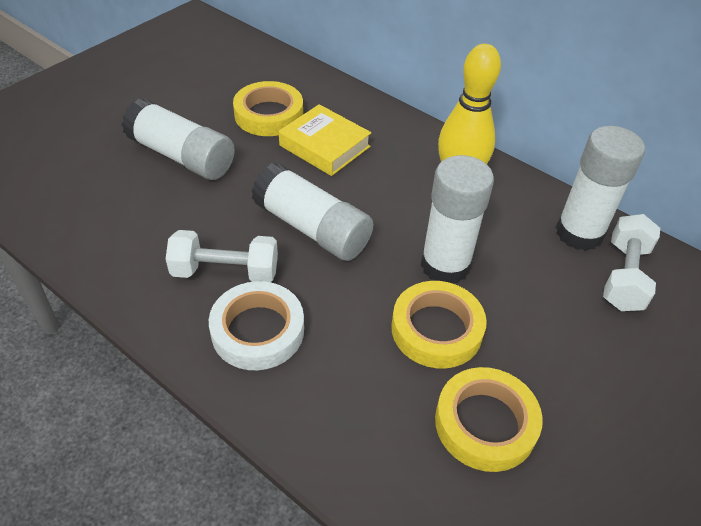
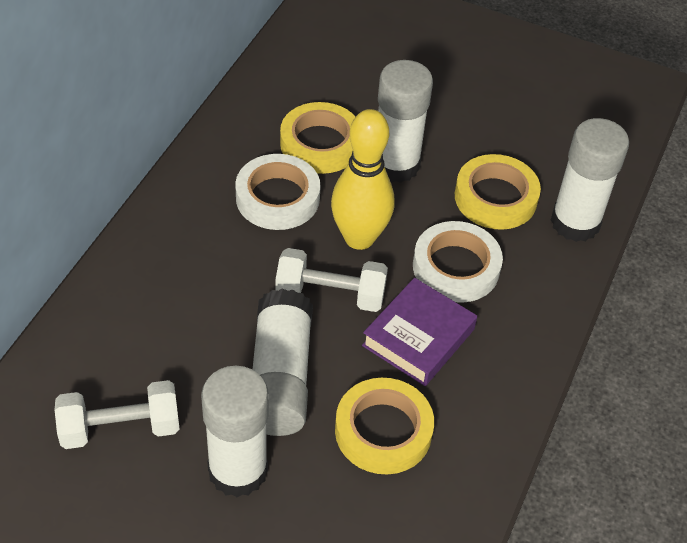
purple book: none = 0 -> [362,278,477,386] = 1
white tape: [209,281,304,370] = 1 -> [235,154,321,230] [413,221,503,303] = 2
yellow book: [279,104,371,176] = 1 -> none = 0

